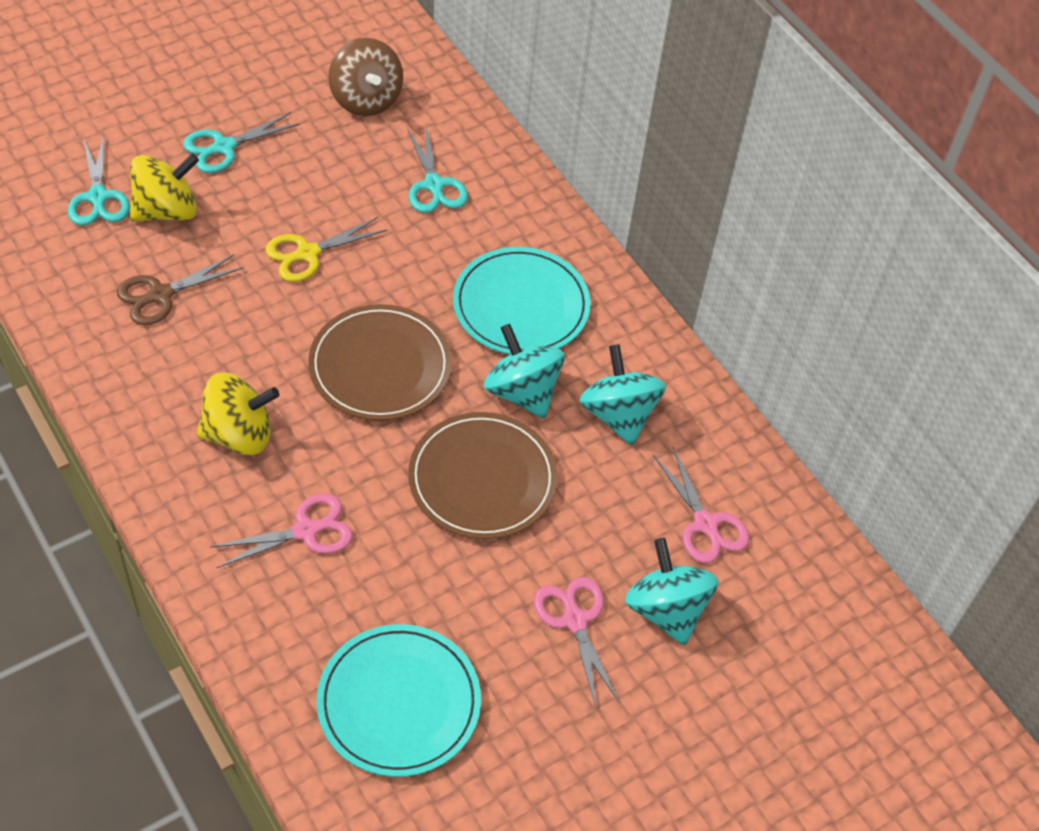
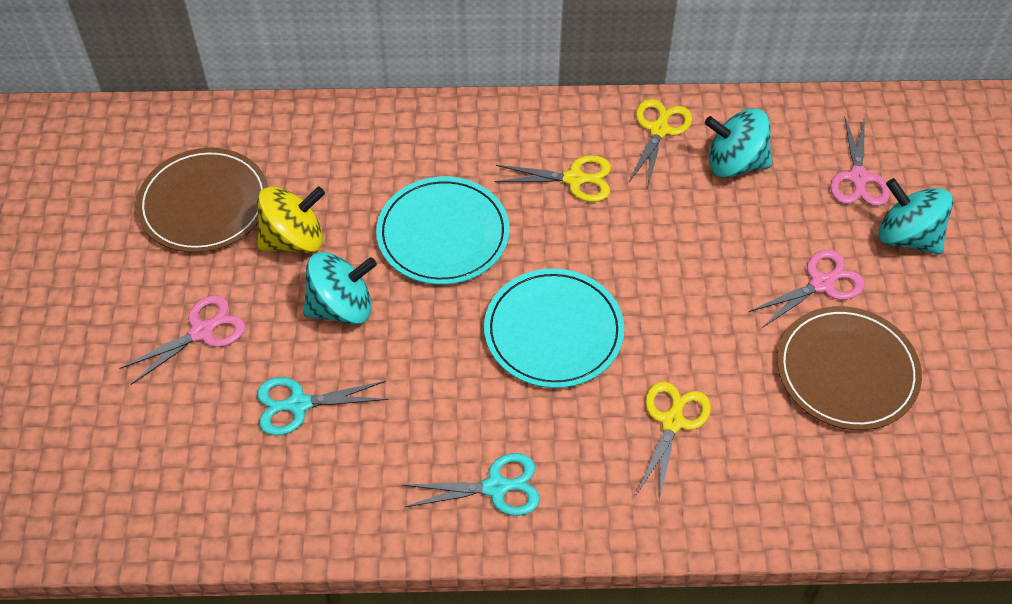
brown scissors: [117,254,244,325] = 1 -> none = 0
brown spinning top: [328,38,403,116] = 1 -> none = 0
turquoise scissors: [68,135,130,226] [183,112,300,173] [407,124,468,213] = 3 -> [257,377,389,436] [402,453,540,516] = 2
yellow scissors: [266,217,388,282] = 1 -> [495,155,611,202] [629,99,692,187] [637,382,711,501] = 3
yellow spinning top: [130,153,199,221] [197,373,279,455] = 2 -> [257,186,325,253] = 1

